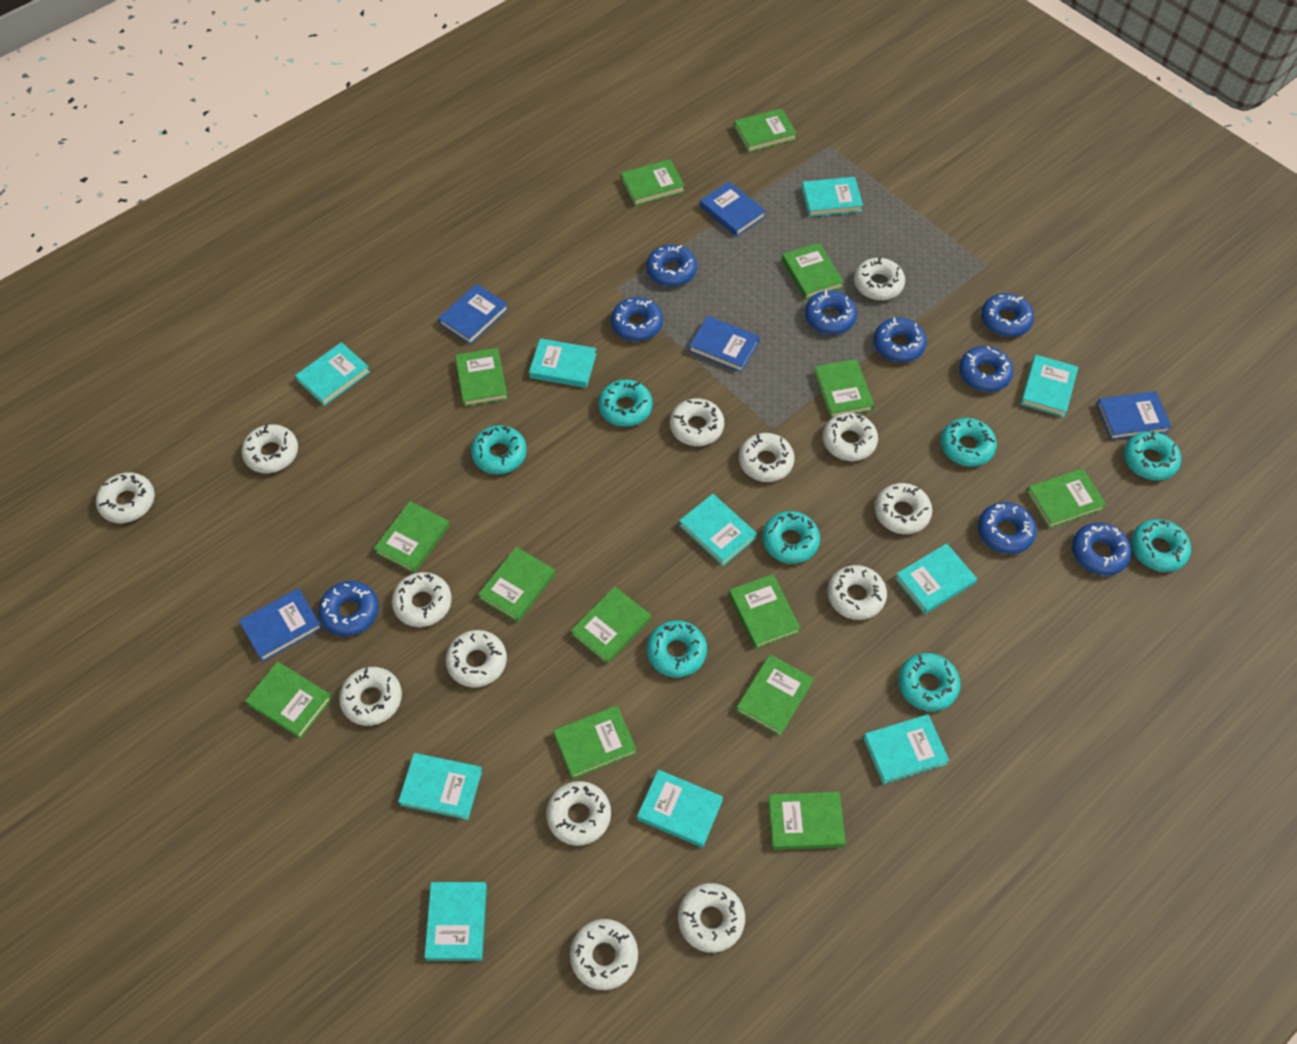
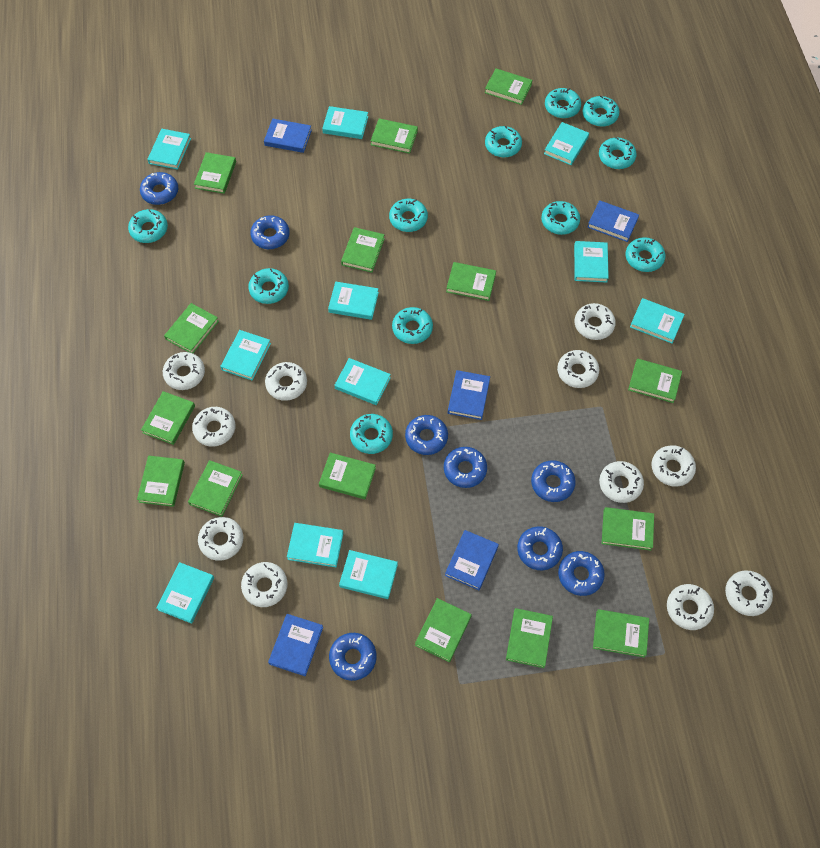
blue donut: [318,581,379,636] [611,297,663,341] [646,244,697,287] [805,290,857,334] [873,317,927,362] [959,346,1013,392] [978,502,1037,554] [981,293,1034,337] [1072,523,1132,576] = 9 -> [140,172,178,205] [250,215,290,249] [329,633,377,681] [405,415,448,455] [444,447,487,488] [517,526,563,570] [531,460,576,502] [558,551,605,596] = 8
green book: [245,662,332,739] [374,501,450,574] [455,348,508,407] [478,547,555,623] [553,705,637,779] [571,587,651,664] [621,159,685,206] [729,574,801,649] [734,108,797,153] [736,654,814,736] [768,792,846,850] [782,243,844,300] [814,359,874,419] [1026,468,1107,529] = 14 -> [137,455,185,507] [141,391,195,445] [164,303,219,353] [188,460,243,517] [194,152,236,194] [319,453,376,499] [341,227,385,273] [371,118,418,154] [415,598,472,662] [446,262,496,301] [485,68,532,105] [506,608,553,668] [593,609,649,658] [602,507,654,551] [628,358,682,403] = 15
turquoise book: [295,342,370,406] [398,753,482,820] [424,882,487,961] [529,338,596,388] [637,770,723,847] [679,494,757,566] [802,177,863,217] [863,714,949,784] [895,543,977,614] [1020,355,1078,417] = 10 -> [147,129,191,170] [156,562,214,624] [220,330,271,381] [287,523,343,567] [322,106,368,139] [328,282,379,320] [334,358,391,405] [339,550,398,599] [544,122,589,165] [574,241,609,283] [630,298,685,343] = 11
turquoise donut: [471,425,527,474] [598,379,653,427] [647,620,707,677] [762,511,820,563] [898,653,961,711] [941,418,997,467] [1124,431,1181,480] [1131,519,1191,572] = 8 -> [128,209,168,243] [248,268,289,304] [350,414,393,454] [389,199,428,232] [392,307,433,344] [485,126,522,158] [541,201,580,235] [545,88,581,118] [583,96,619,127] [599,137,637,169] [626,237,665,272] = 11
white donut: [96,472,155,523] [241,424,298,473] [339,667,402,726] [392,572,452,627] [446,630,507,687] [546,781,611,846] [570,919,638,990] [670,398,724,446] [678,883,745,953] [739,433,795,482] [823,413,878,461] [827,565,887,620] [854,257,905,300] [875,483,932,534] = 14 -> [163,352,205,390] [192,407,236,447] [198,517,243,561] [241,562,288,607] [265,362,307,401] [557,350,599,388] [574,303,616,340] [599,461,644,503] [651,445,696,487] [667,584,714,630] [725,570,773,616] = 11

